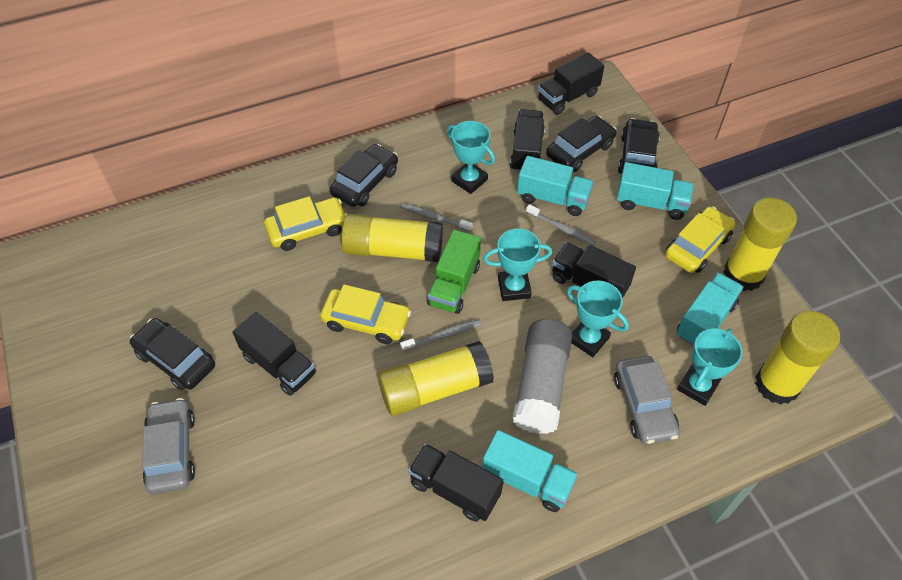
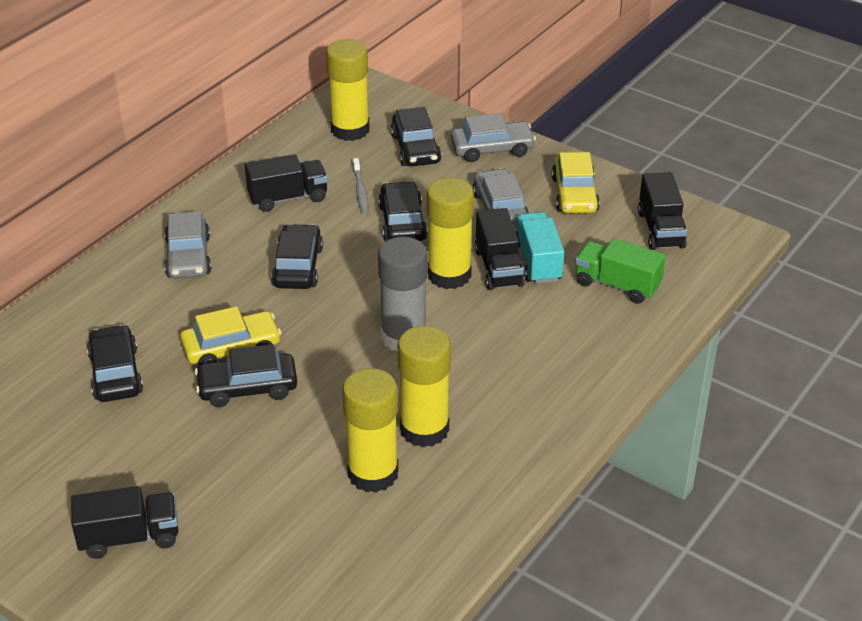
black car: [130,318,215,390] [330,144,398,207] [546,116,617,172] [618,118,660,174] = 4 -> [87,325,143,402] [195,344,297,407] [271,224,323,289] [378,181,428,241] [390,107,442,167] = 5
black truck: [233,312,316,396] [408,443,503,522] [510,109,545,172] [538,52,604,115] [552,242,636,298] = 5 -> [71,486,178,559] [245,154,328,212] [475,208,525,290] [638,172,687,250] = 4
grey car: [142,398,195,494] [614,356,680,444] = 2 -> [164,211,211,279] [451,113,536,162] [473,168,529,227] = 3
grey toothbrush: [400,320,482,351] [401,203,473,232] [526,204,596,246] = 3 -> [353,158,368,214] = 1
turquoise trophy: [447,121,495,194] [483,229,552,301] [567,281,629,357] [677,328,743,406] = 4 -> none = 0
turquoise truck: [482,430,578,512] [517,156,594,216] [617,162,694,220] [677,273,744,346] = 4 -> [515,212,564,284] = 1
yellow car: [264,196,347,251] [320,284,411,344] [665,206,735,273] = 3 -> [180,306,281,365] [552,152,600,213] = 2

